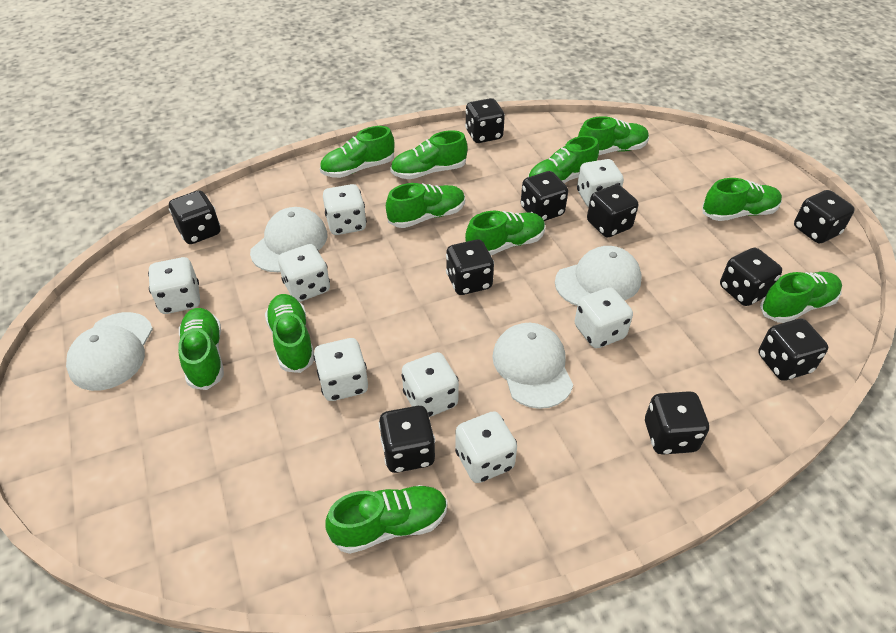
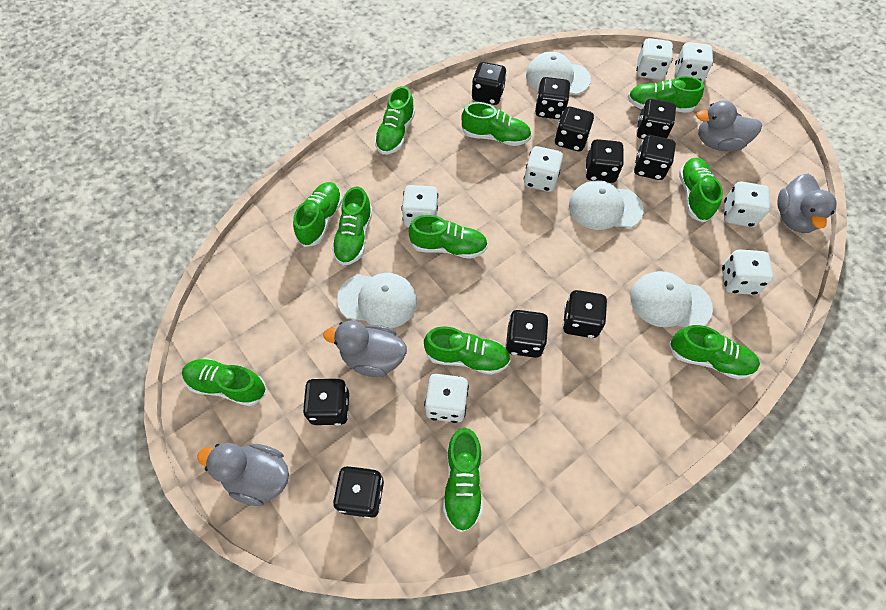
grey duck: none = 0 -> [197,443,289,506] [323,320,407,377] [696,100,762,151] [778,174,837,233] = 4
white dice: [148,257,200,314] [278,244,330,302] [313,338,368,401] [323,184,367,235] [402,352,459,417] [455,411,517,483] [575,287,633,348] [577,159,624,207] = 8 -> [401,185,438,227] [424,374,469,423] [524,146,563,192] [636,38,673,80] [675,42,713,82] [722,249,773,295] [724,182,770,227] = 7

